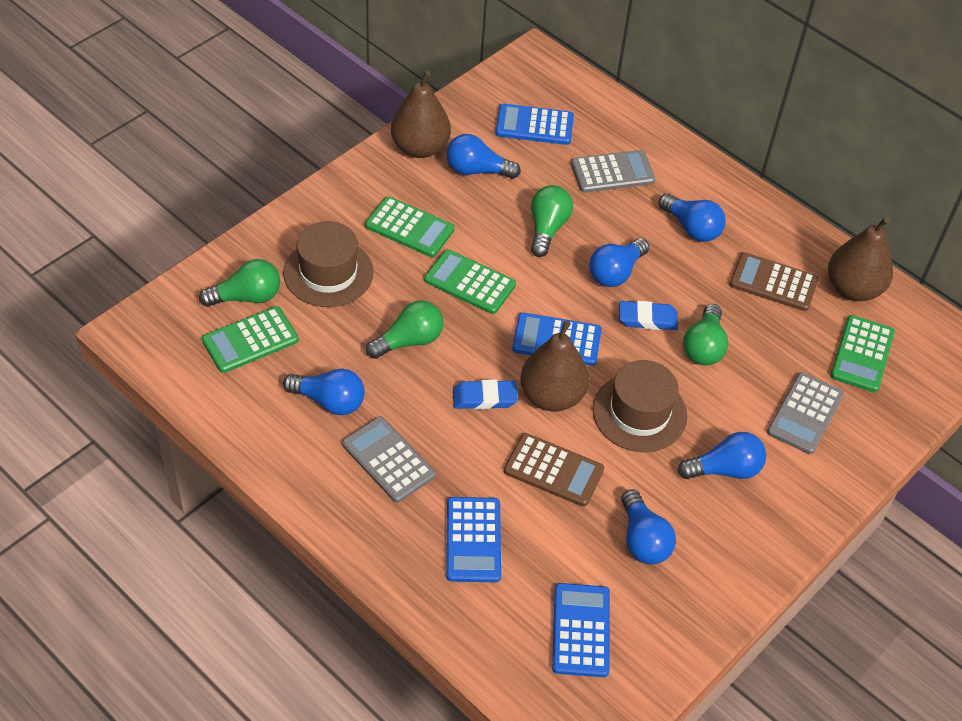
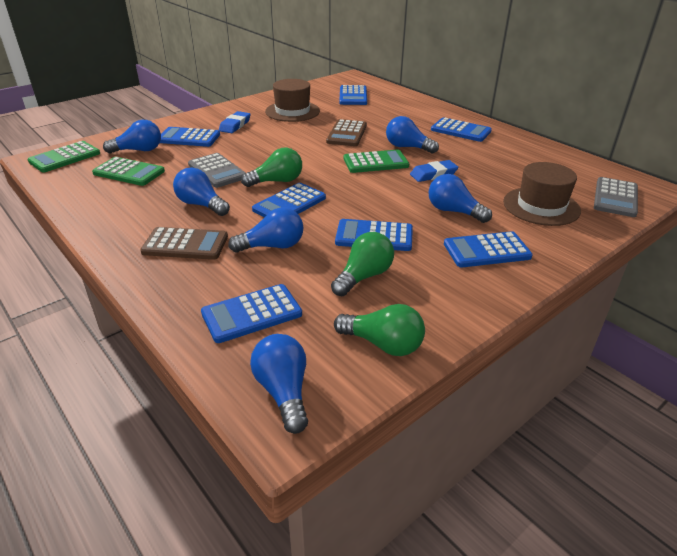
blue calculator: [446,497,501,582] [495,104,574,145] [512,312,602,366] [552,583,610,677] = 4 -> [160,127,220,147] [201,284,302,343] [252,183,326,217] [335,219,413,251] [339,85,367,105] [431,117,492,142] [444,231,533,267] = 7
brown pear: [391,71,451,158] [520,321,589,412] [828,217,893,301] = 3 -> none = 0
green calculator: [202,306,299,373] [365,196,455,257] [424,249,516,314] [831,315,895,392] = 4 -> [27,141,100,172] [92,157,165,186] [344,150,409,173] = 3
green light bulb: [199,259,280,307] [366,300,443,359] [531,185,573,257] [683,304,729,365] = 4 -> [241,148,302,187] [331,232,394,296] [334,304,425,356] = 3
grey calculator: [342,416,435,503] [571,150,655,193] [767,372,844,454] = 3 -> [188,153,246,188] [594,177,638,217] = 2

